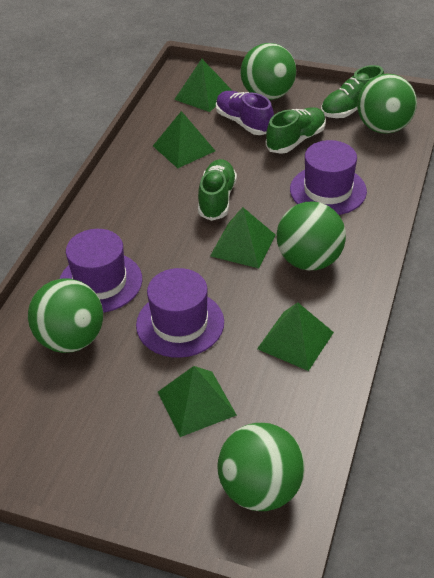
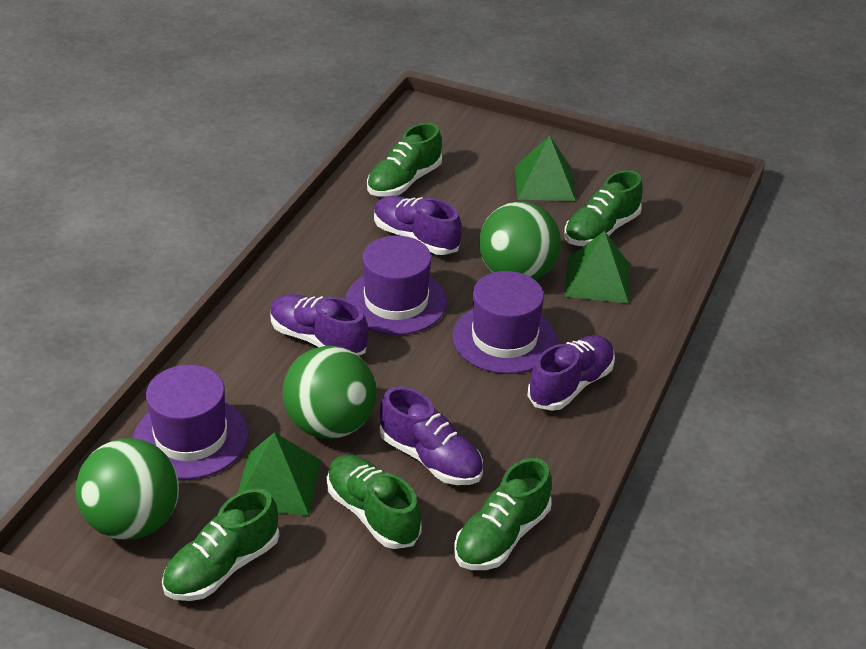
green ball: [28,278,103,353] [218,423,305,511] [241,43,296,100] [277,201,346,271] [357,74,417,134] = 5 -> [75,438,179,540] [283,346,376,439] [479,201,561,280] = 3
green pyramid: [153,111,215,168] [158,366,237,437] [174,59,232,112] [210,207,276,268] [257,302,334,371] = 5 -> [238,432,321,516] [515,136,576,201] [565,231,630,303] = 3
green shoe: [198,159,237,221] [266,107,326,154] [321,65,384,118] = 3 -> [162,488,279,601] [327,455,422,549] [367,123,442,197] [454,458,552,570] [564,170,643,246] = 5
purple shoe: [216,91,274,135] = 1 -> [270,294,368,356] [374,196,462,255] [380,387,483,485] [527,335,615,411] = 4

